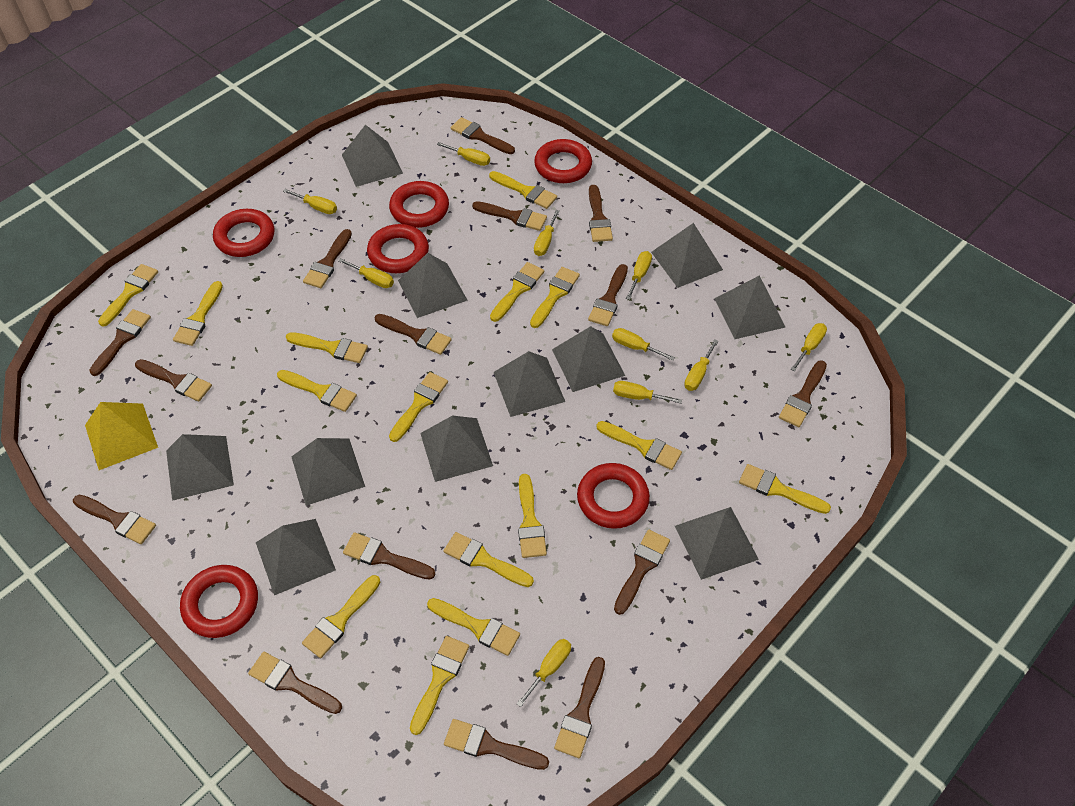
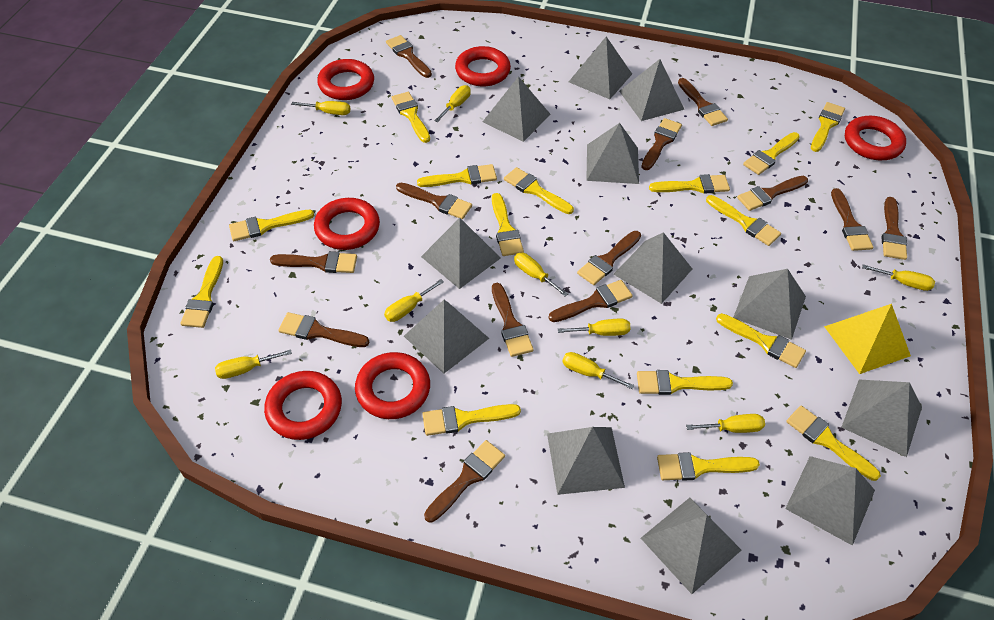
brown brush: [73,495,156,544] [89,309,151,376] [135,359,212,402] [248,652,342,714] [303,229,352,288] [343,532,435,579] [375,314,452,355] [444,719,549,770] [451,117,515,154] [472,201,547,231] [554,657,605,758] [588,264,628,326] [589,185,613,242] [614,530,670,615] [779,360,827,427] = 15 -> [270,251,357,273] [278,312,370,347] [386,35,432,78] [396,183,472,219] [424,440,505,522] [492,283,534,357] [549,280,633,322] [577,231,641,285] [641,118,682,170] [678,78,728,126] [737,176,808,211] [831,188,873,251] [882,197,907,260] = 13
grey pyramid: [166,434,234,501] [256,519,336,595] [291,438,365,506] [342,125,403,187] [398,253,468,318] [420,416,493,482] [493,351,565,417] [552,326,625,392] [651,223,723,288] [675,507,759,580] [714,275,785,339] = 11 -> [404,300,489,374] [421,218,501,289] [483,77,551,142] [547,427,625,495] [569,36,632,99] [586,123,639,184] [614,232,692,304] [619,59,685,121] [641,498,741,594] [733,269,806,340] [785,456,875,546] [841,380,922,457] = 12
yellow screwdriver: [283,189,337,214] [338,258,394,288] [437,142,490,166] [517,639,571,707] [534,210,560,256] [612,328,675,361] [613,381,682,404] [626,251,652,300] [684,339,719,391] [791,323,827,372] = 10 -> [215,349,292,379] [291,101,351,115] [384,279,444,322] [434,85,471,122] [514,253,568,297] [558,319,631,336] [562,352,634,389] [686,414,765,433] [862,265,935,291] = 9

